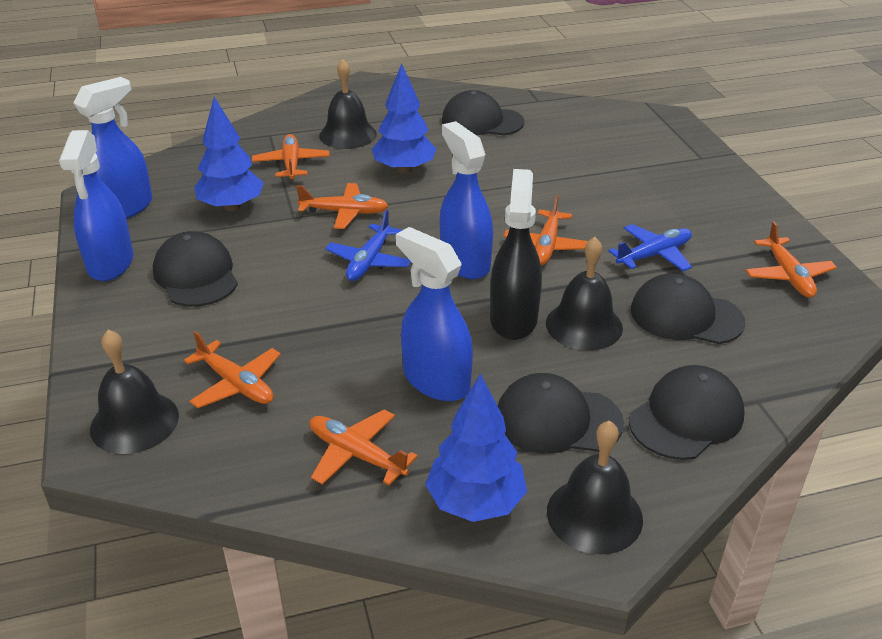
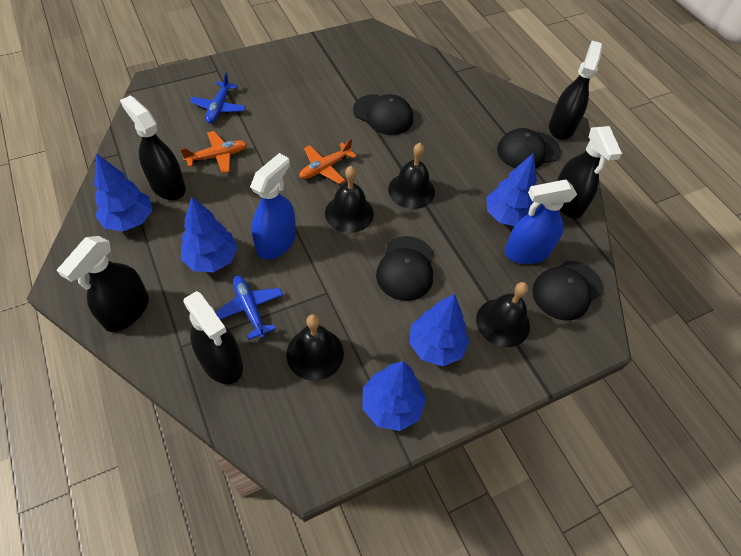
black cap: [153,231,238,307] [442,90,524,135] [498,373,624,454] [629,365,745,460] [631,274,745,344] = 5 -> [353,94,413,135] [376,236,434,301] [497,128,561,169] [532,261,603,320] = 4
black spray bottle: [490,169,542,340] = 1 -> [57,236,149,332] [120,95,186,200] [183,291,243,384] [549,41,602,140] [557,126,622,219] = 5
blue spray bottle: [59,130,133,281] [73,77,153,219] [396,227,473,401] [440,121,493,279] = 4 -> [250,153,296,260] [505,180,577,264] = 2
blue tree: [194,97,264,211] [372,63,436,174] [425,373,527,522] = 3 -> [94,153,152,231] [181,196,238,272] [363,361,426,431] [409,294,469,366] [486,153,537,226] = 5
orange plane: [184,331,281,408] [252,134,330,180] [296,183,388,229] [310,409,418,485] [504,195,588,265] [746,222,837,298] = 6 -> [180,131,247,174] [299,139,357,184] = 2

